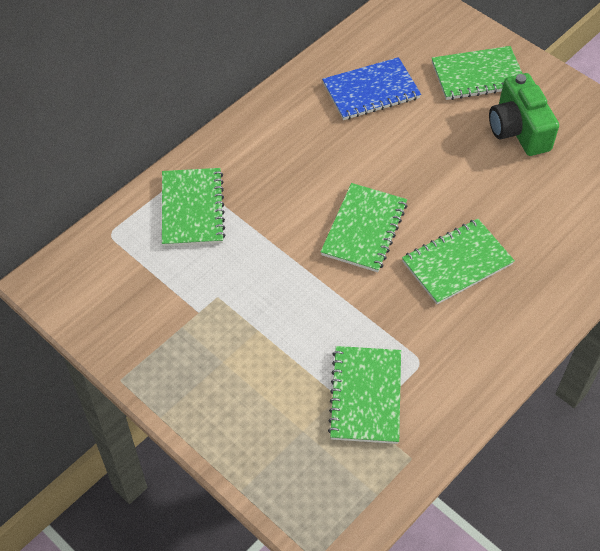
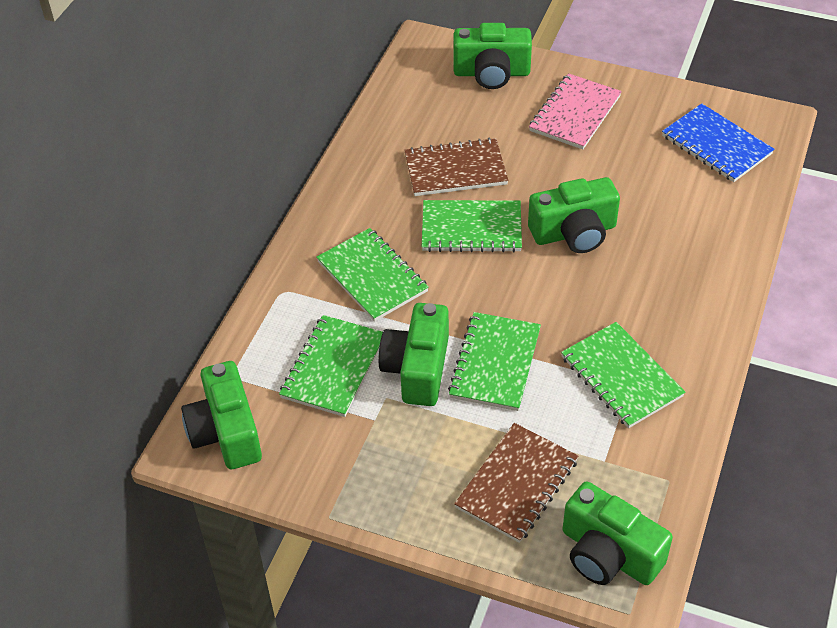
brown notebook: none = 0 -> [404,138,508,196] [454,423,578,543] = 2
green camera: [489,73,559,156] = 1 -> [181,361,262,469] [379,303,449,406] [454,23,532,89] [528,177,620,253] [563,482,673,585] = 5
pink notebook: none = 0 -> [529,73,622,149] = 1

